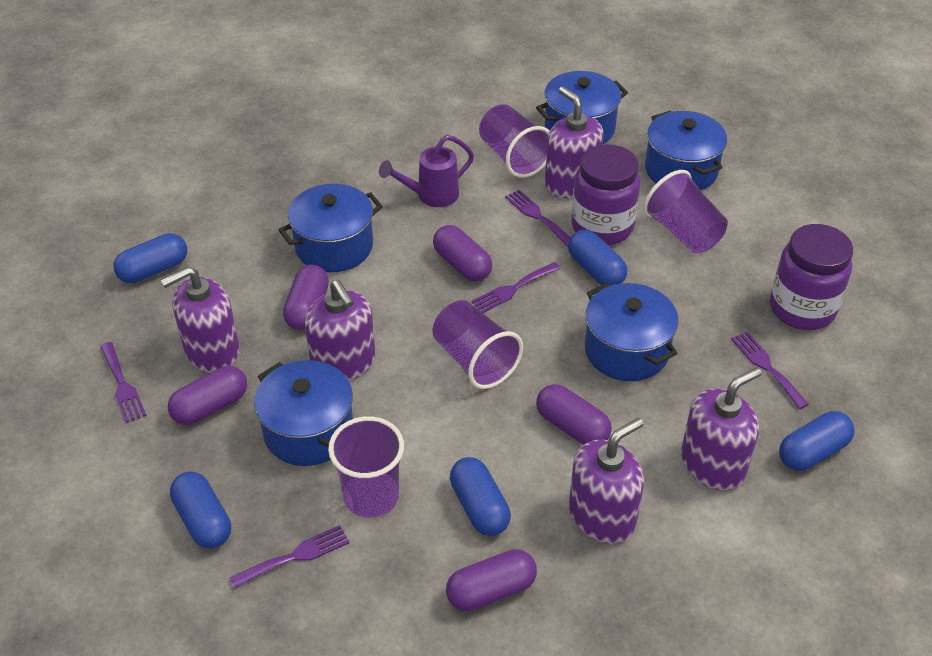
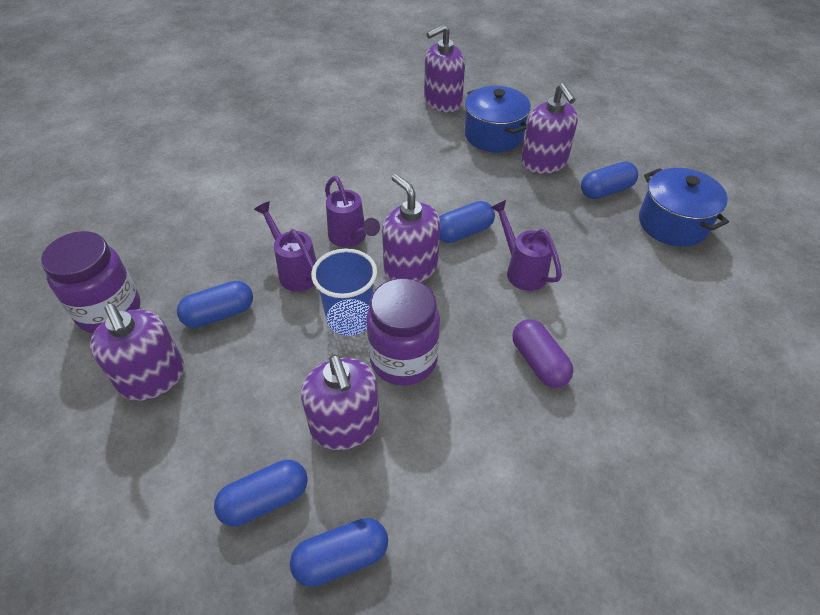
blue cup: none = 0 -> [311,248,377,336] = 1
blue pot: [254,360,353,466] [278,184,383,272] [536,71,628,144] [585,283,678,381] [645,111,727,191] = 5 -> [464,86,531,152] [639,168,729,247] = 2
purple capsule: [168,366,247,425] [283,265,329,330] [433,225,492,282] [446,549,537,611] [536,384,612,445] = 5 -> [512,319,573,388] = 1
purple cup: [328,416,404,518] [432,300,523,389] [479,104,550,178] [643,170,728,253] = 4 -> none = 0
purple fork: [100,342,147,423] [229,525,349,588] [471,262,561,313] [505,190,570,247] [731,331,809,409] = 5 -> none = 0
purple watering can: [379,135,474,207] = 1 -> [254,201,317,291] [325,176,380,247] [490,200,562,291] = 3

